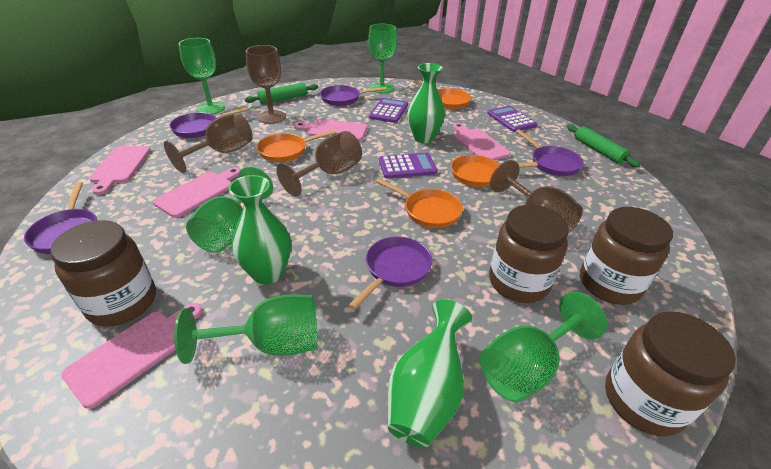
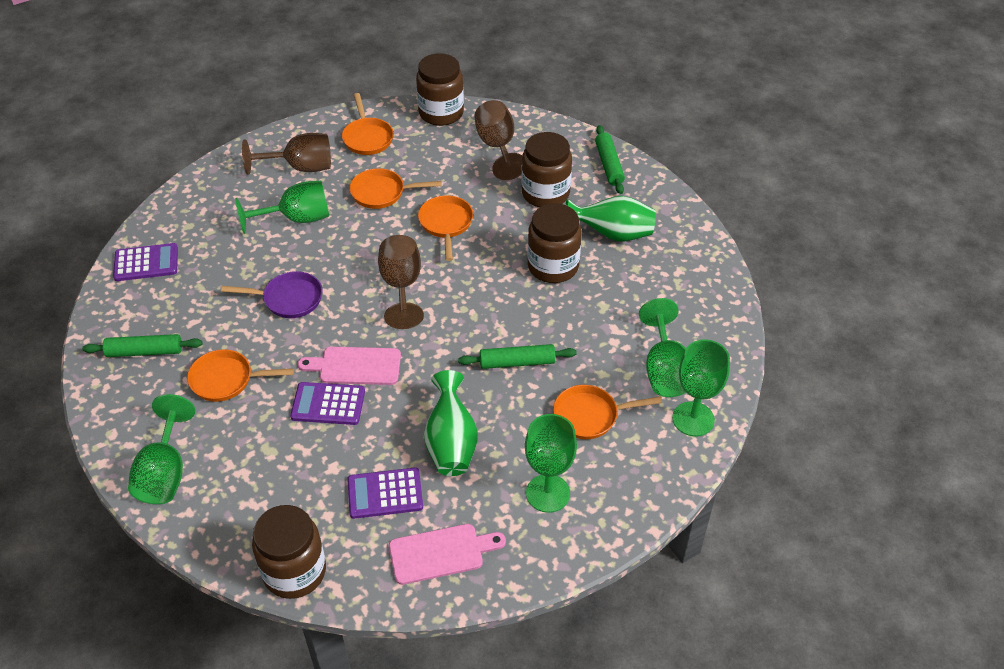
brown goblet: [164,112,253,173] [246,45,286,124] [277,131,362,197] [490,160,583,233] = 4 -> [242,133,331,175] [378,235,424,329] [475,100,522,180] = 3
green rolling pin: [245,83,318,104] [567,124,640,167] = 2 -> [82,334,202,357] [458,344,577,369] [595,125,625,194] = 3
green vase: [228,175,291,284] [388,300,472,447] [407,63,445,143] = 3 -> [424,370,478,476] [565,196,656,241] = 2
orange pan: [257,130,337,162] [376,178,463,228] [413,80,471,109] [451,155,538,187] = 4 -> [187,349,294,402] [342,93,394,155] [350,168,441,209] [418,195,473,261] [553,385,662,439] = 5
pink cutting board: [61,303,202,409] [89,146,151,195] [153,167,241,218] [294,119,367,141] [453,123,511,161] = 5 -> [298,347,401,385] [389,524,506,585] = 2
purple pan: [24,182,97,254] [169,107,247,138] [320,85,387,106] [348,236,432,310] [516,129,584,176] = 5 -> [221,271,322,318] = 1

